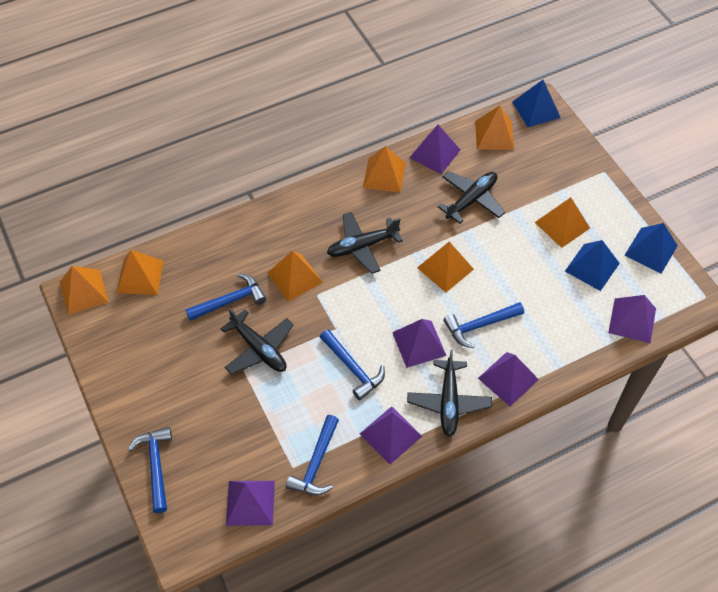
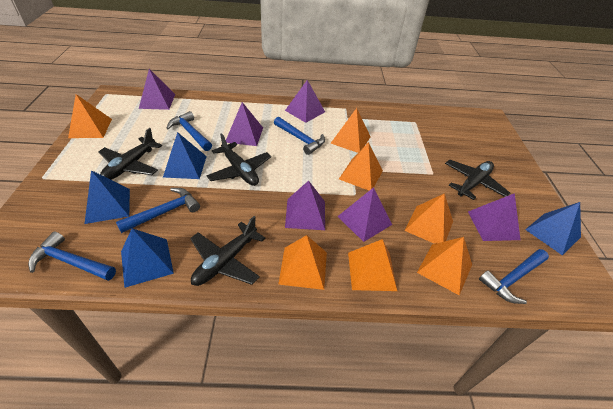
blue pyramid: [512,80,561,127] [565,240,620,291] [625,223,678,274] = 3 -> [85,170,130,224] [121,228,174,288] [163,132,207,179] [525,202,581,255] = 4

